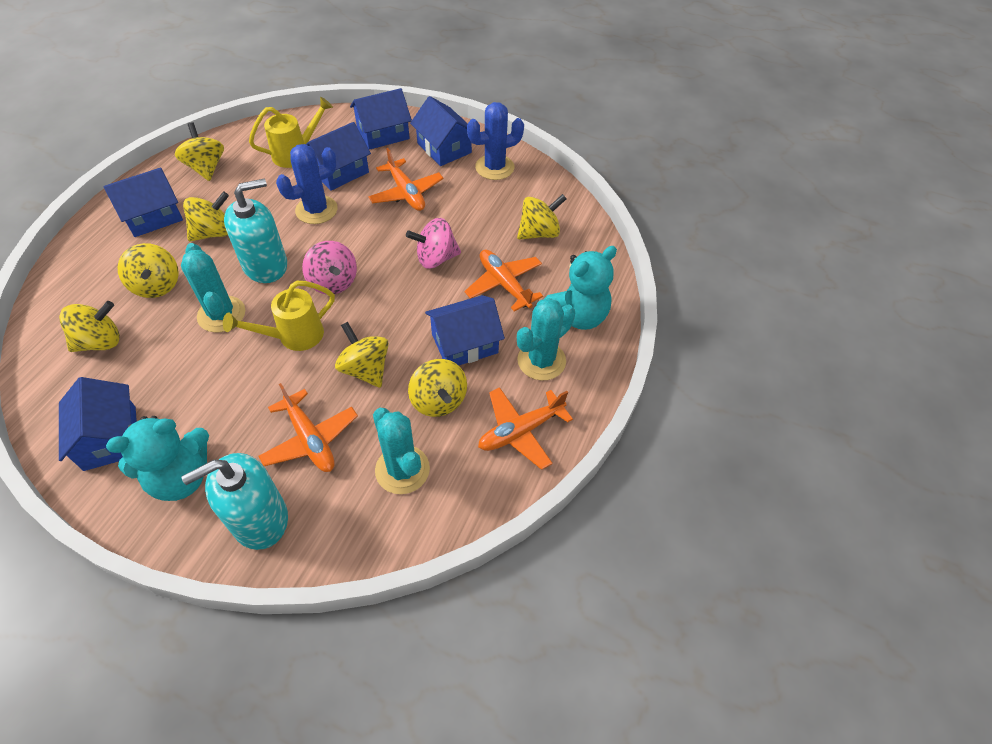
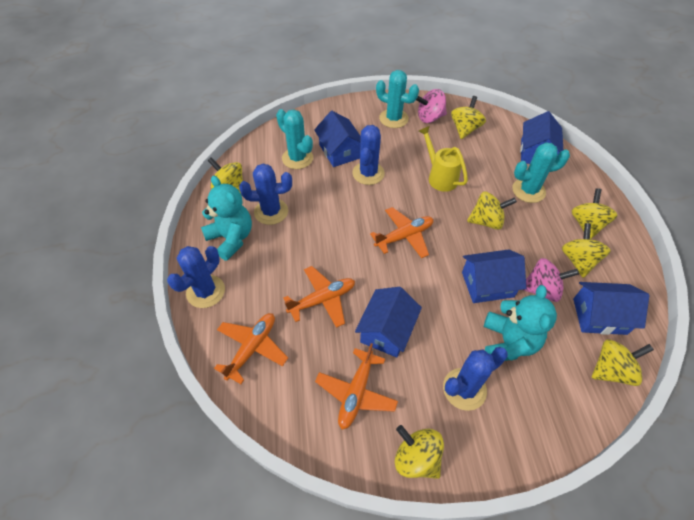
blue cactus: [276,144,338,224] [467,102,524,180] = 2 -> [167,246,225,308] [239,164,292,225] [352,125,385,185] [443,347,508,411] = 4
blue house: [59,377,137,471] [104,167,183,237] [306,122,371,191] [350,88,412,150] [410,96,472,166] [425,295,505,366] = 6 -> [314,111,361,167] [355,287,422,358] [462,249,526,303] [520,111,563,164] [573,282,650,335] = 5
turquoise soap dispenser: [181,453,288,550] [224,179,287,283] = 2 -> none = 0
yellow watering can: [223,281,335,351] [249,97,333,168] = 2 -> [419,126,468,192] = 1

